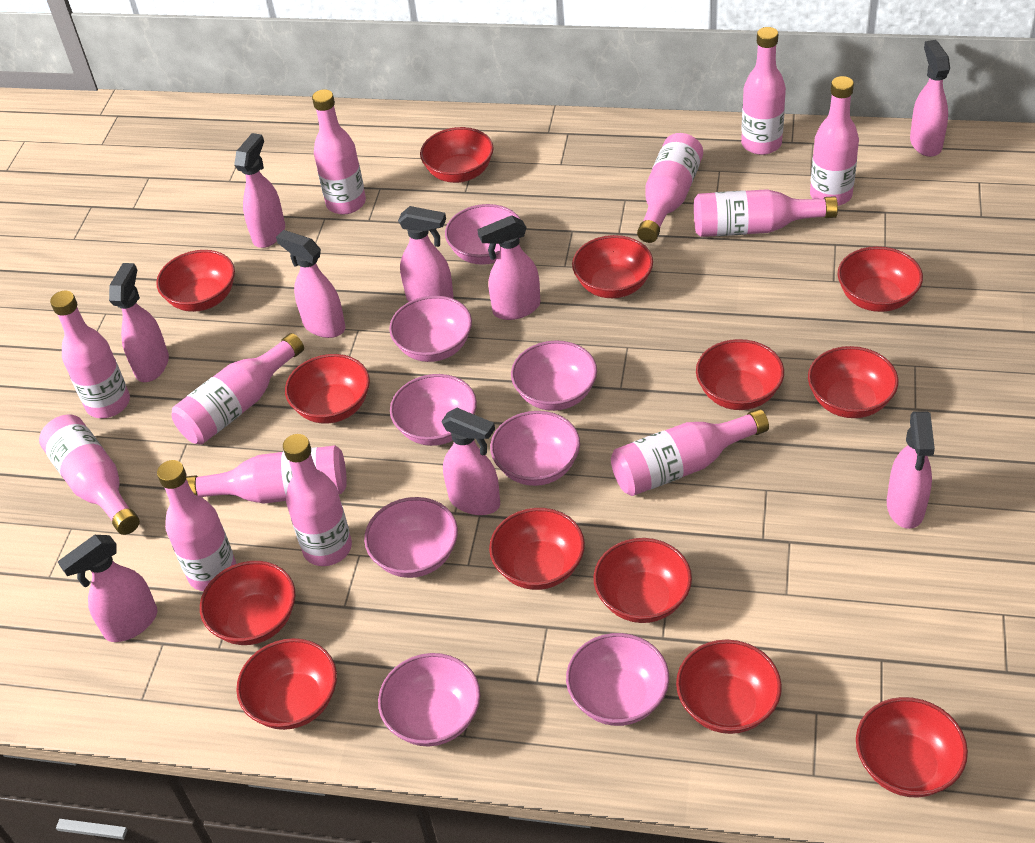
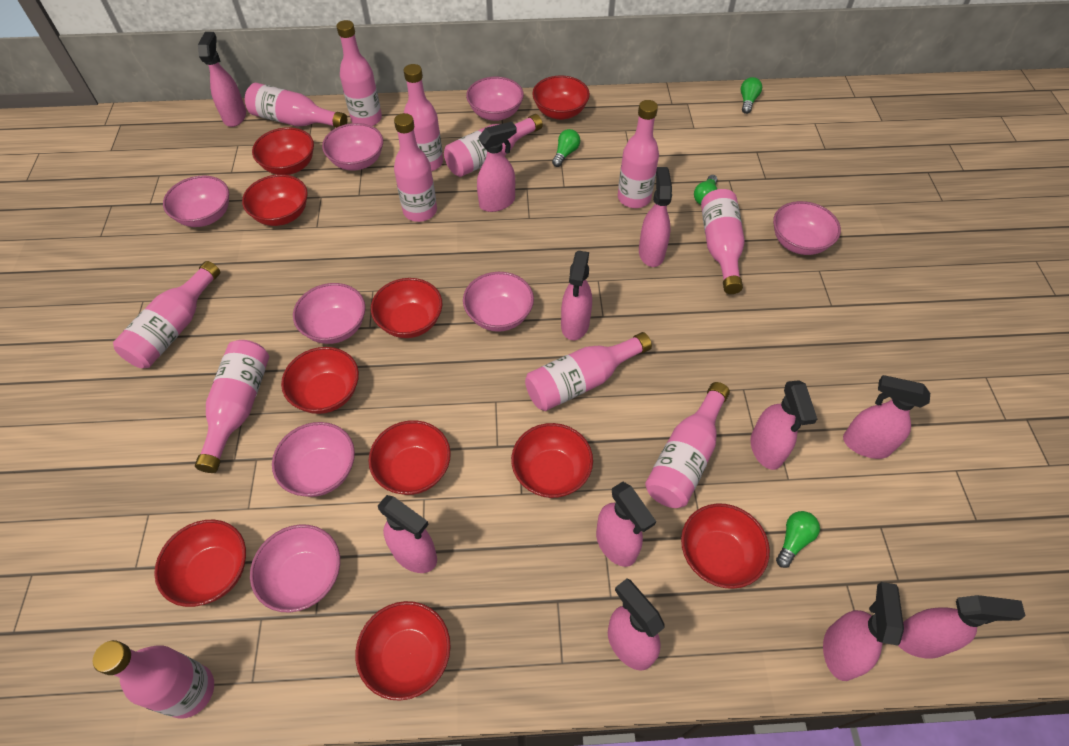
green light bulb: none = 0 -> [552,129,580,167] [694,175,718,205] [741,77,762,114] [776,511,820,568] = 4
pink spray bottle: [58,535,157,642] [109,263,169,382] [234,133,285,248] [276,230,346,338] [398,206,454,302] [441,408,500,515] [477,215,540,320] [887,412,935,529] [910,40,950,157] = 9 -> [198,32,246,127] [378,495,437,573] [477,122,517,212] [561,251,592,340] [596,482,656,567] [608,579,665,671] [639,167,672,267] [750,380,817,470] [823,582,904,681] [843,375,930,459] [898,595,1026,659] = 11
red bowl: [156,250,235,312] [200,561,296,645] [236,638,337,730] [285,354,370,424] [420,127,494,183] [489,508,585,590] [572,235,653,298] [594,538,692,623] [676,639,782,734] [696,339,784,410] [808,346,899,418] [838,246,923,312] [856,697,968,798] = 13 -> [154,520,246,607] [242,174,308,226] [252,127,314,175] [281,347,359,414] [355,601,451,701] [368,420,451,495] [371,278,442,338] [511,423,593,498] [532,75,590,120] [681,503,770,589] = 10

